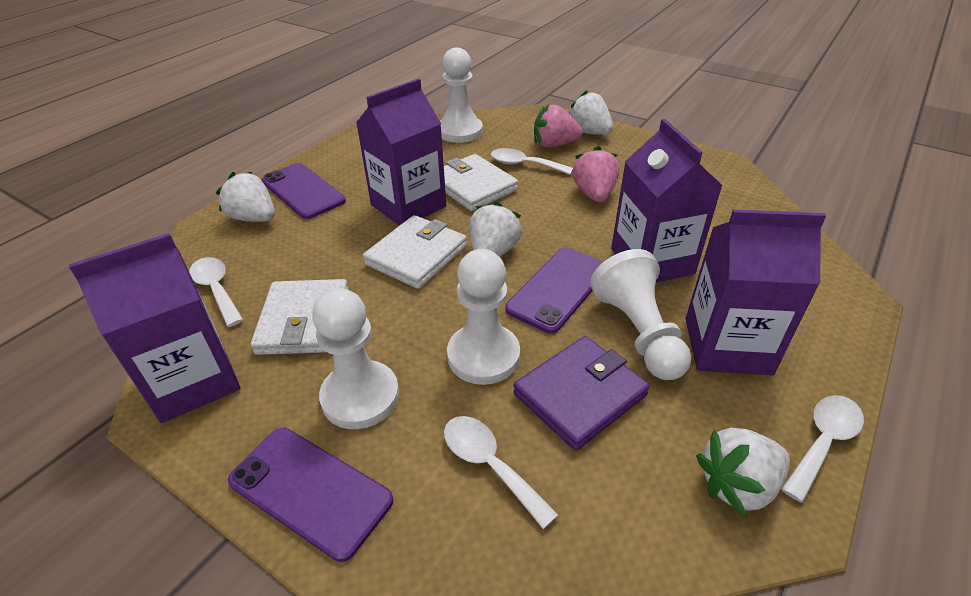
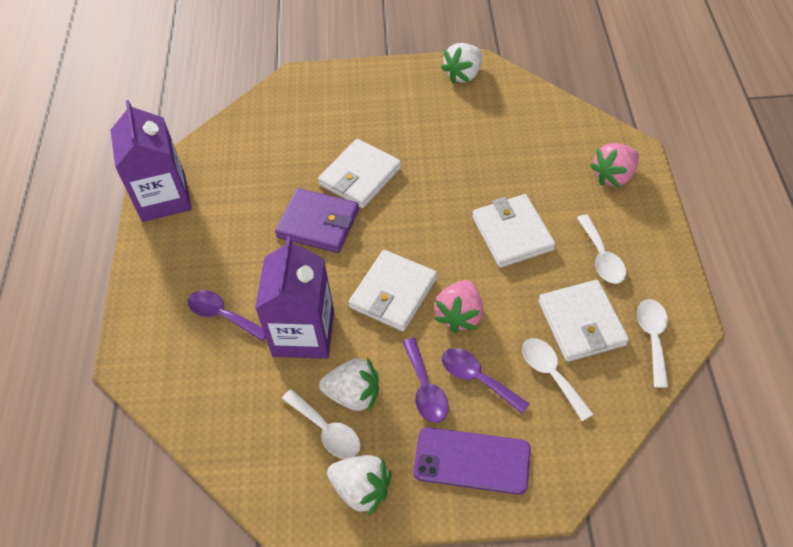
purple carton: [69,233,241,423] [356,78,446,226] [611,119,723,282] [686,209,826,375] = 4 -> [111,100,192,222] [255,236,334,359] = 2
purple phone: [228,428,393,562] [262,163,346,219] [506,247,604,334] = 3 -> [413,427,531,495] = 1
purple spoon: none = 0 -> [188,290,266,341] [402,338,449,423] [442,348,530,414] = 3
white pawn: [312,288,399,429] [440,47,483,143] [447,249,520,385] [590,249,691,380] = 4 -> none = 0
white strawberry: [216,172,275,222] [470,201,522,257] [569,90,613,135] [696,428,790,516] = 4 -> [319,357,379,411] [327,455,391,515] [441,43,482,84] = 3
white wallet: [251,279,349,355] [363,215,467,289] [444,154,518,211] = 3 -> [318,139,401,208] [349,250,437,331] [472,194,555,268] [539,280,629,362] = 4

